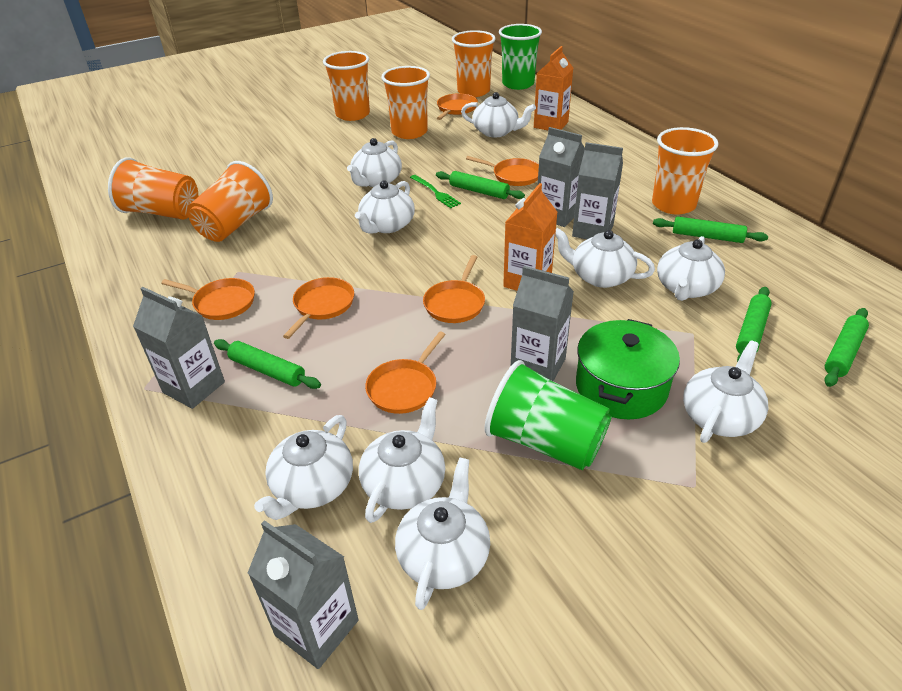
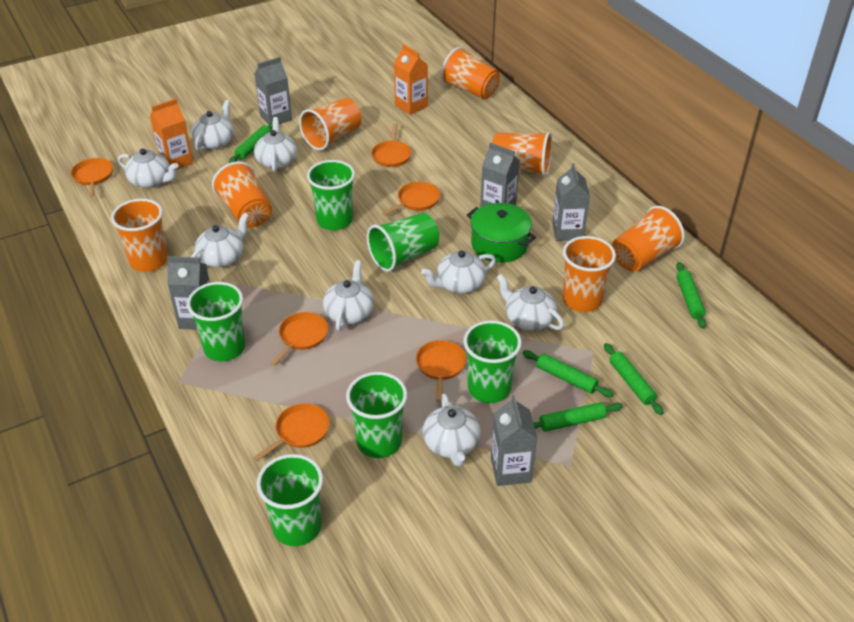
green cup: [485,360,612,470] [499,24,542,90] = 2 -> [187,282,245,361] [256,454,323,546] [307,160,355,230] [346,372,407,458] [367,213,439,272] [463,320,522,403] = 6
green fork: [410,175,461,208] = 1 -> none = 0
orange cup: [108,157,198,220] [187,161,273,242] [323,51,370,121] [381,66,430,139] [452,30,496,97] [652,127,719,215] = 6 -> [111,198,168,272] [212,161,272,228] [299,98,362,150] [441,47,500,99] [492,131,552,176] [563,236,616,312] [612,206,685,272] = 7
white teapot: [254,415,353,520] [347,138,402,187] [355,181,415,234] [359,397,445,523] [395,458,490,610] [461,92,536,138] [555,228,655,288] [657,236,725,301] [683,341,769,443] = 9 -> [118,149,179,188] [191,100,234,151] [191,213,249,267] [254,117,297,172] [323,260,374,331] [421,251,496,293] [422,393,481,467] [497,274,564,331] = 8

